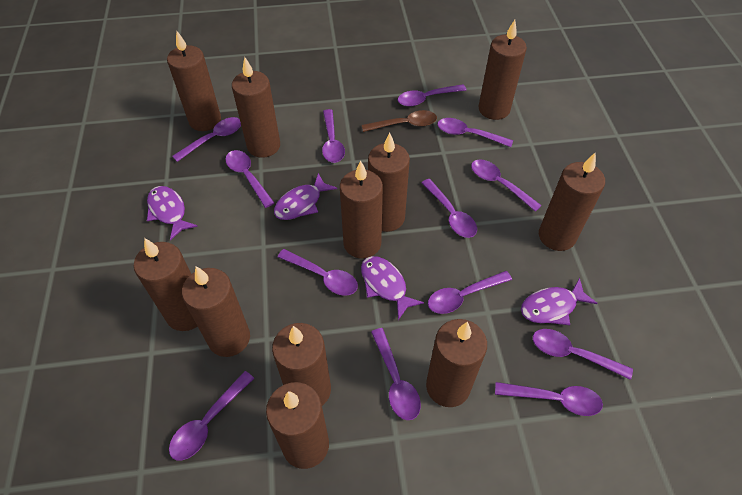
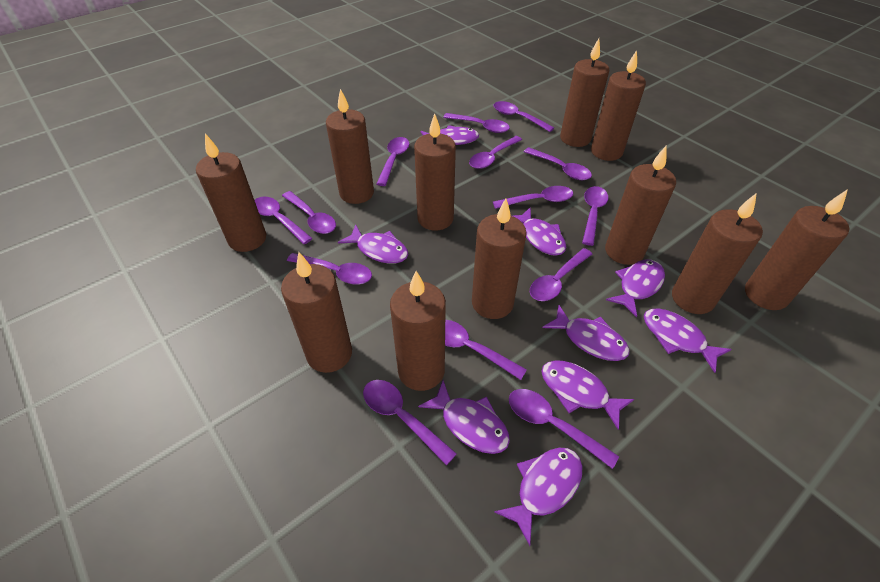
brown spoon: [362,110,437,132] = 1 -> none = 0
purple fish: [147,186,198,241] [274,173,337,220] [361,256,424,320] [521,278,598,325] = 4 -> [338,224,408,264] [418,380,510,454] [420,125,479,145] [494,448,583,546] [513,207,566,256] [541,360,634,430] [542,305,630,361] [606,260,665,317] [644,308,732,373] = 9
purple spoon: [169,371,254,460] [172,117,241,162] [225,150,274,208] [278,249,358,296] [322,109,345,163] [371,328,421,420] [397,84,466,107] [422,179,477,238] [428,271,512,314] [437,118,513,147] [471,159,542,212] [495,382,603,416] [533,329,633,380] = 13 -> [255,196,313,244] [282,191,336,234] [287,253,372,285] [363,380,457,465] [376,137,409,186] [443,113,510,133] [445,320,527,380] [469,136,522,169] [493,186,573,209] [494,101,554,132] [509,389,619,469] [524,147,592,180] [530,248,592,301] [582,186,608,246] = 14

